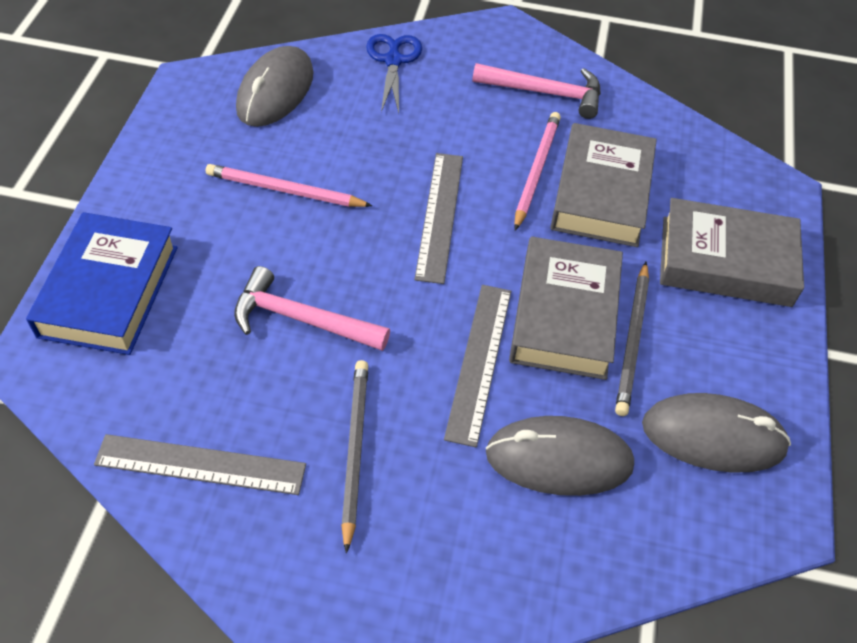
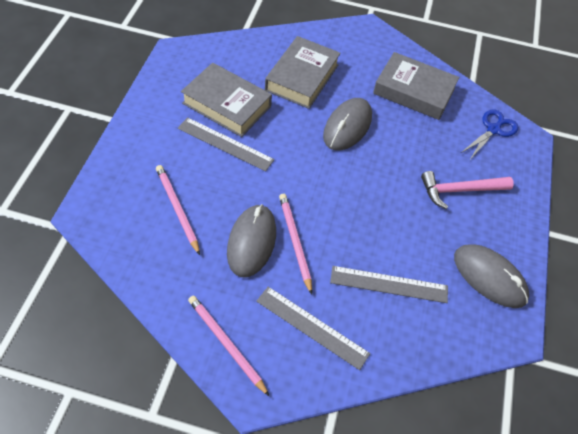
blue book: [26,212,177,355] = 1 -> none = 0
grey pencil: [341,360,368,553] [615,262,649,416] = 2 -> none = 0
pink hammer: [234,266,390,351] [472,63,601,119] = 2 -> [421,171,514,209] = 1
pink pencil: [206,164,372,207] [514,112,561,230] = 2 -> [156,165,200,255] [188,296,270,397] [279,194,312,295] = 3

